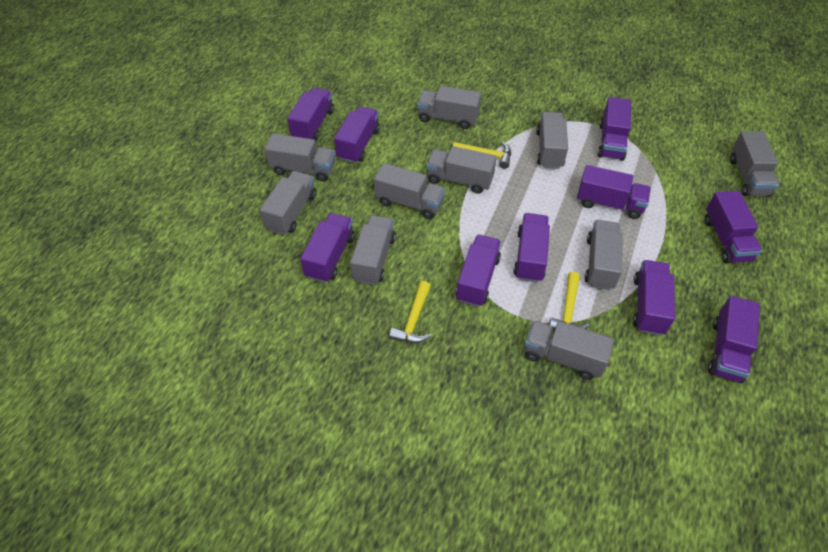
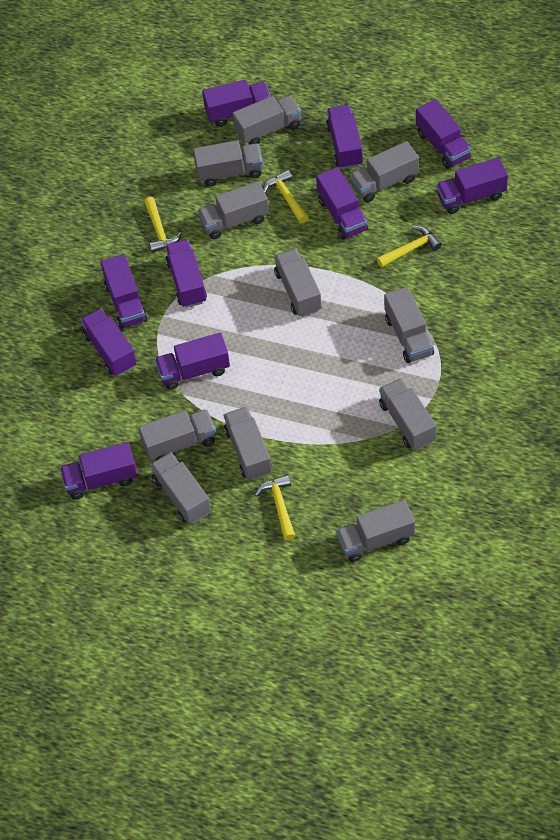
grey truck: [260,171,317,235] [265,133,335,182] [350,215,396,285] [374,163,445,219] [417,86,481,129] [426,146,497,194] [524,320,614,380] [536,112,568,169] [584,220,623,290] [730,131,779,197] = 10 -> [138,409,216,461] [150,452,211,524] [193,140,263,186] [198,181,269,239] [224,407,272,480] [232,95,301,145] [274,249,322,317] [336,500,415,562] [350,141,419,203] [379,378,436,450] [384,287,434,363] = 11
yellow hammer: [389,281,431,343] [453,142,511,169] [549,272,590,330] = 3 -> [144,197,182,253] [255,475,295,541] [263,170,309,223] [377,226,442,267] = 4

